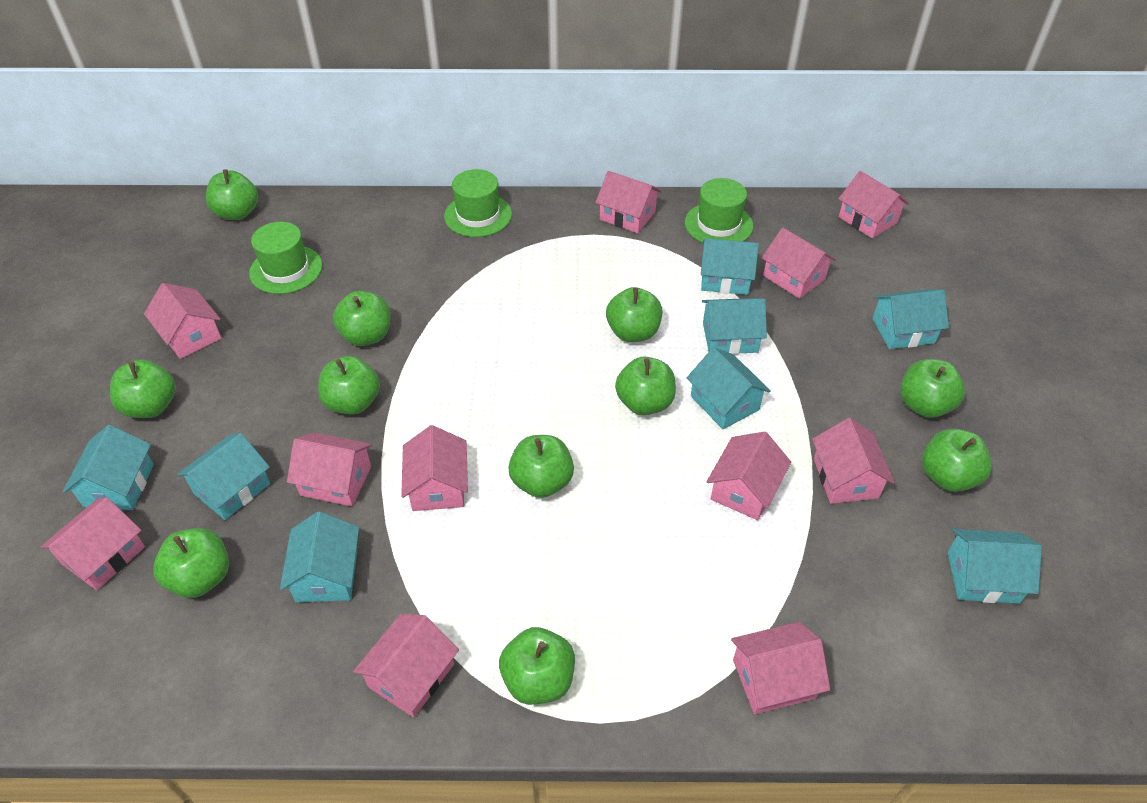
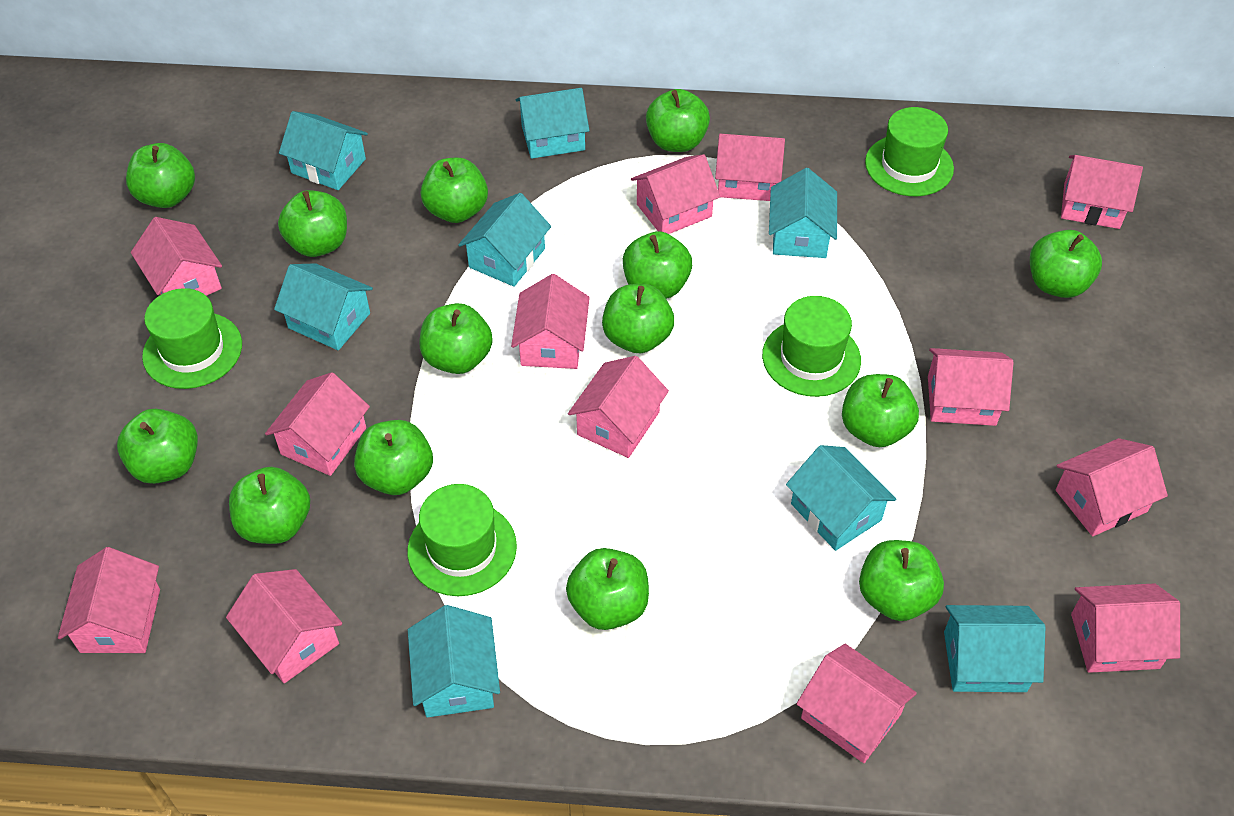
green apple: [110,359,176,418] [153,528,229,598] [206,169,258,220] [318,356,380,415] [333,291,391,346] [499,627,575,705] [508,435,574,498] [606,287,662,342] [615,356,676,415] [900,359,965,418] [922,429,992,492] = 11 -> [117,409,198,484] [126,143,195,208] [229,467,310,544] [278,190,347,257] [354,420,433,495] [419,303,493,374] [421,158,488,223] [566,548,649,630] [602,284,674,353] [623,231,692,299] [646,89,710,152] [842,374,919,447] [859,540,944,621] [1030,230,1102,298] = 14
green hat: [249,222,322,294] [444,169,512,237] [685,178,753,243] = 3 -> [142,288,242,389] [407,484,517,596] [762,296,861,397] [865,107,954,196] = 4
pink house: [41,497,145,590] [144,283,222,359] [287,433,372,506] [353,613,459,718] [401,425,468,511] [595,171,662,233] [707,431,791,520] [731,622,830,714] [762,228,836,299] [812,418,895,504] [838,171,909,239] = 11 -> [58,547,160,653] [131,217,222,296] [226,569,342,683] [265,372,370,476] [511,274,590,369] [568,356,669,458] [631,154,720,234] [715,134,785,201] [797,644,917,763] [928,348,1014,426] [1055,438,1168,536] [1061,155,1143,229] [1071,583,1180,673] = 13

